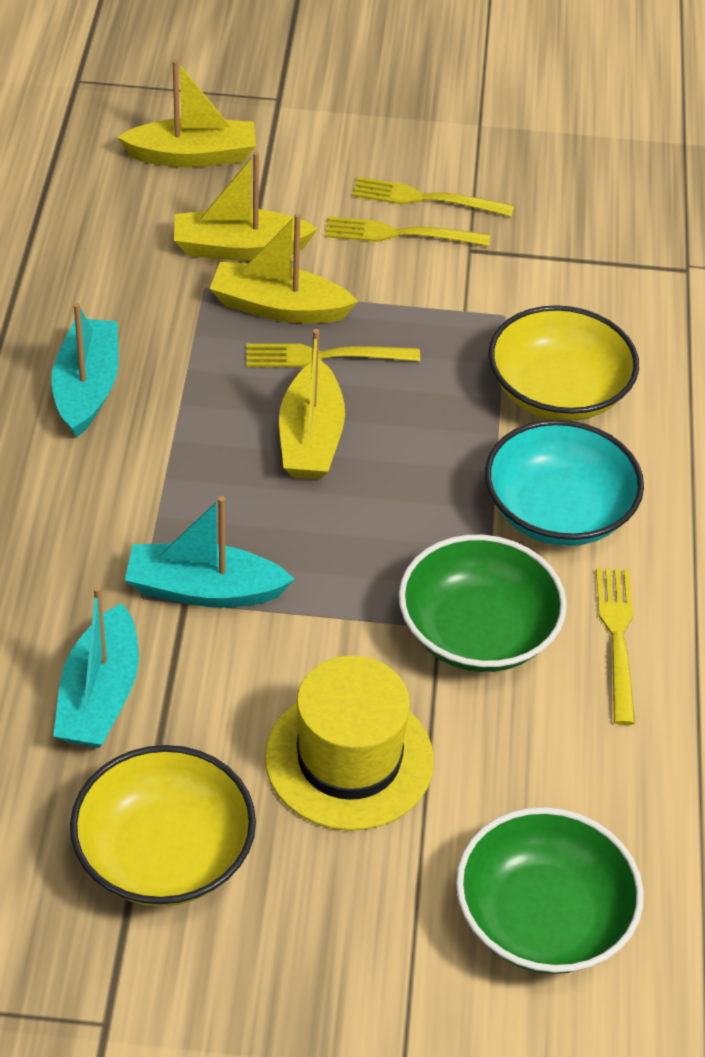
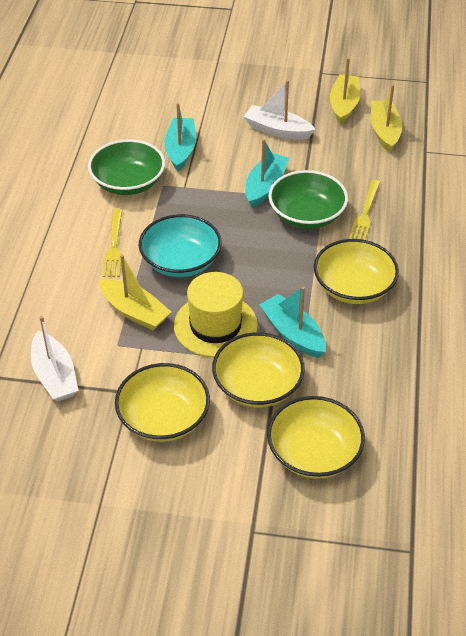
white boat: none = 0 -> [31,316,79,402] [244,80,316,140] = 2
yellow boat: [117,59,256,167] [174,152,318,261] [210,213,358,323] [279,329,345,480] = 4 -> [99,254,171,330] [330,58,361,124] [371,84,402,153] = 3
yellow bowl: [70,745,256,907] [488,305,639,421] = 2 -> [115,363,210,442] [212,332,305,407] [267,396,365,479] [314,239,399,304] = 4
yellow fork: [247,344,420,367] [325,217,490,246] [352,177,514,217] [596,568,635,725] = 4 -> [103,209,122,277] [349,180,380,240] = 2

